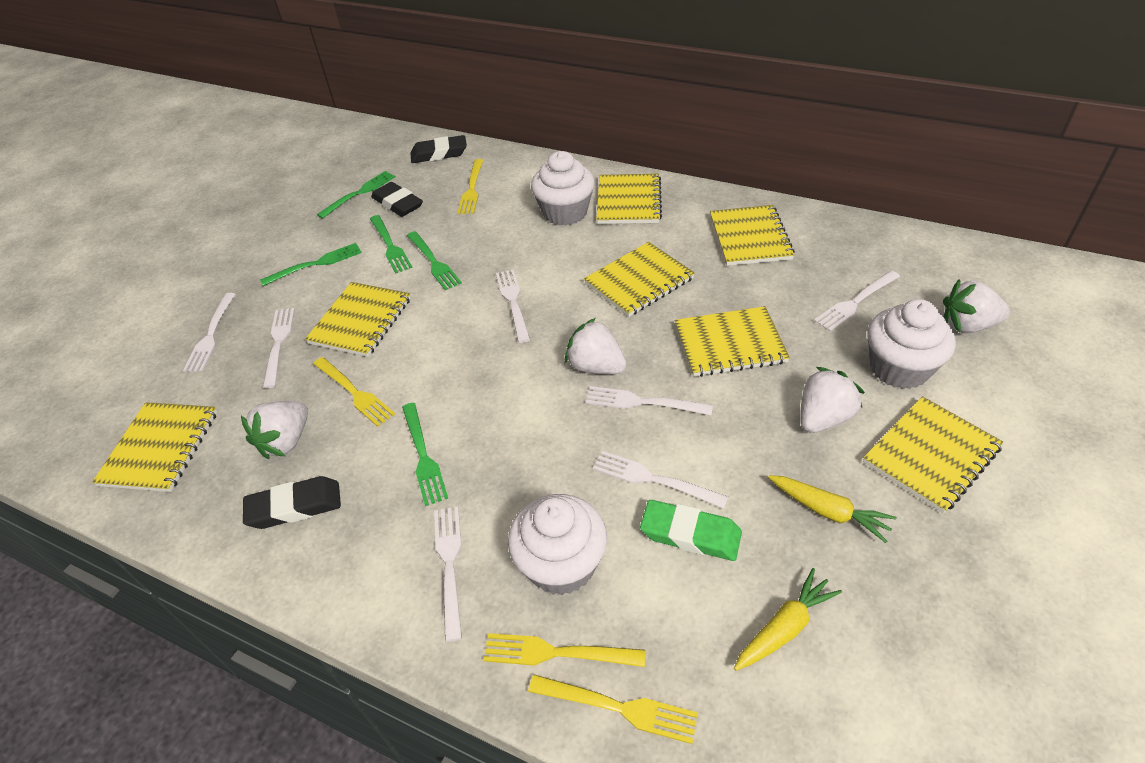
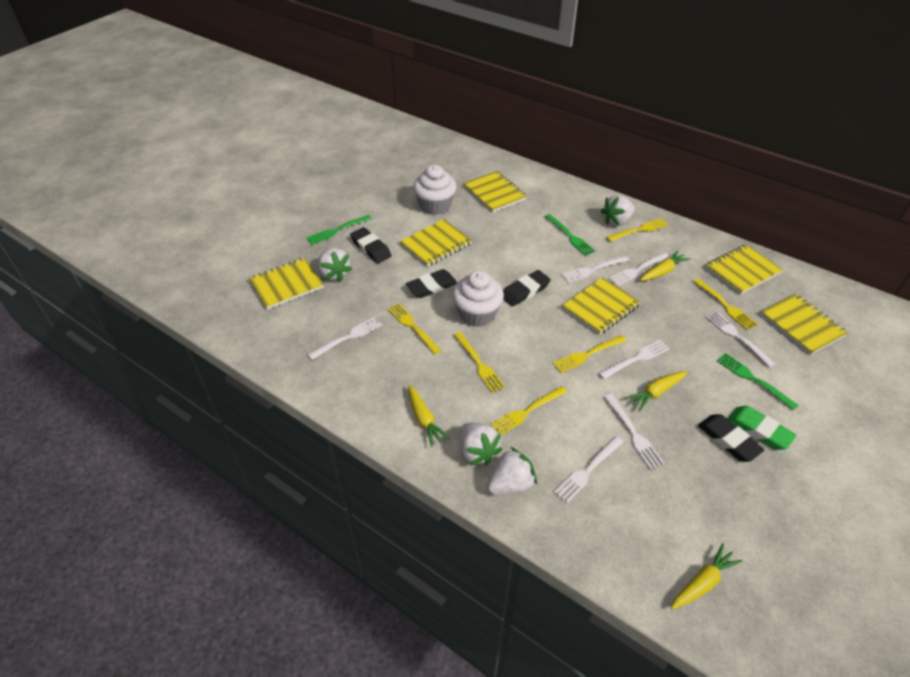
black eraser: [243,476,341,529] [371,182,423,217] [411,135,467,163] = 3 -> [350,227,392,263] [406,269,458,298] [503,270,550,307] [698,414,764,462] = 4
green fork: [260,243,362,286] [317,171,396,219] [370,215,413,274] [402,403,448,506] [407,231,462,290] = 5 -> [306,215,372,245] [545,214,595,256] [717,353,798,410] = 3
white cupcake: [508,494,607,595] [531,151,595,226] [867,299,956,389] = 3 -> [413,165,457,215] [452,271,504,327] = 2
yellow carrot: [734,568,842,671] [768,475,896,543] = 2 -> [408,385,450,447] [626,371,687,411] [640,251,690,281] [671,543,742,609] = 4
yellow fork: [313,357,395,427] [457,159,483,214] [483,633,646,667] [528,675,698,744] = 4 -> [388,303,442,354] [454,332,505,393] [490,386,567,436] [553,335,627,373] [606,218,669,242] [693,278,757,330] = 6
yellow notebook: [92,402,217,492] [305,282,411,357] [584,242,695,317] [596,174,662,224] [675,306,790,377] [710,205,795,266] [863,396,1003,513] = 7 -> [249,258,324,310] [400,219,472,267] [463,171,527,213] [562,277,640,335] [705,245,783,295] [760,294,848,355] = 6

